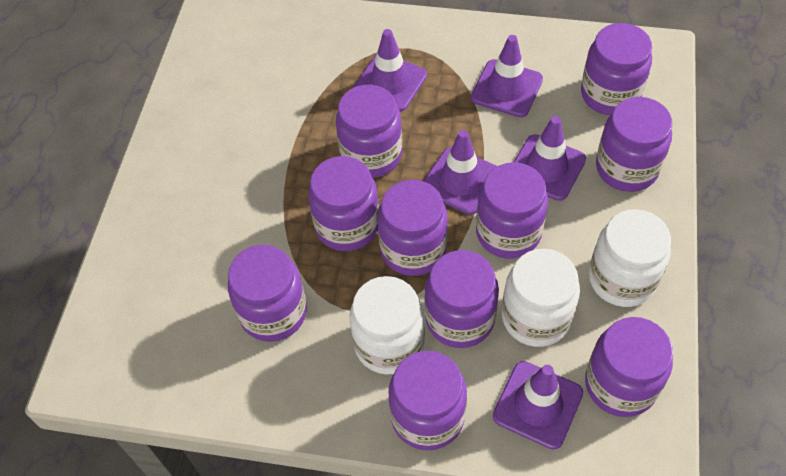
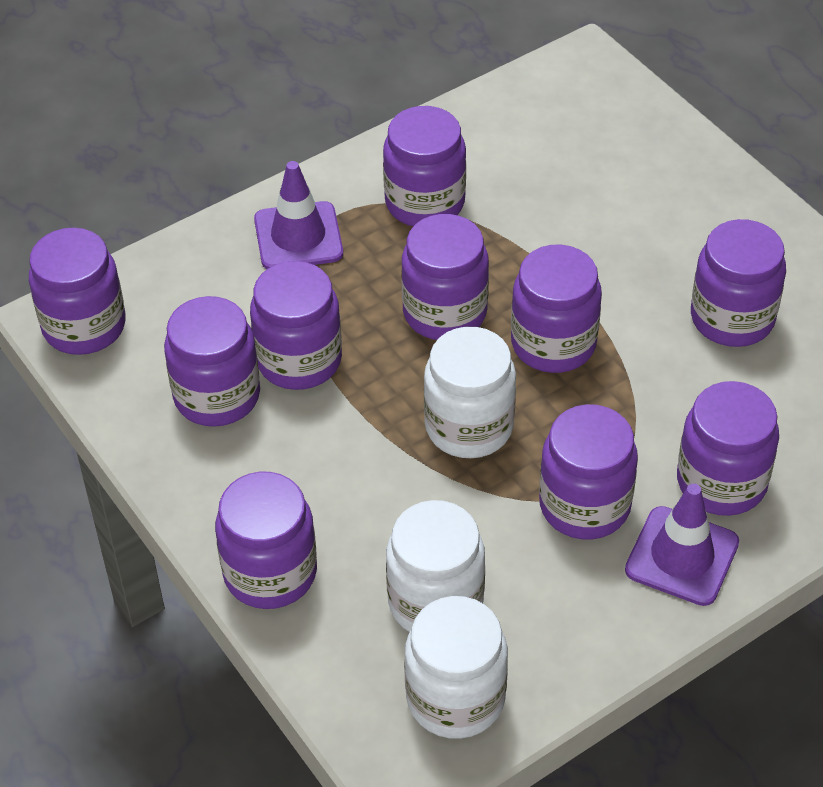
purple traffic cone: [353,29,427,112] [423,130,497,215] [471,35,543,118] [493,361,583,449] [514,116,586,201] = 5 -> [254,161,343,269] [625,484,739,606] = 2

